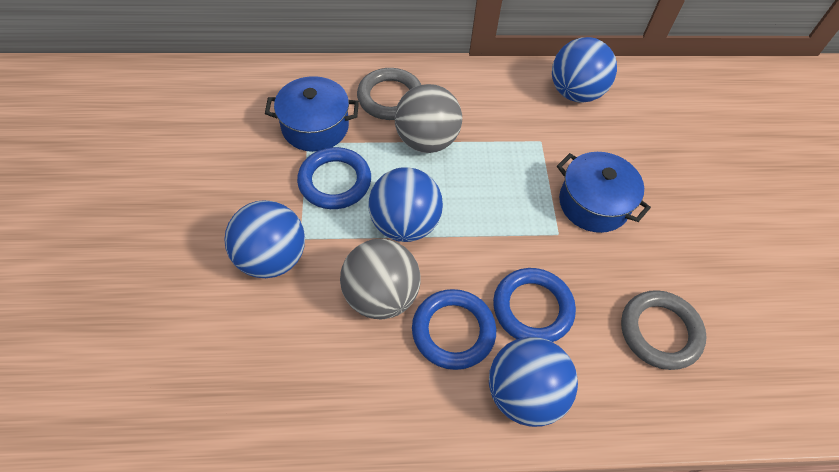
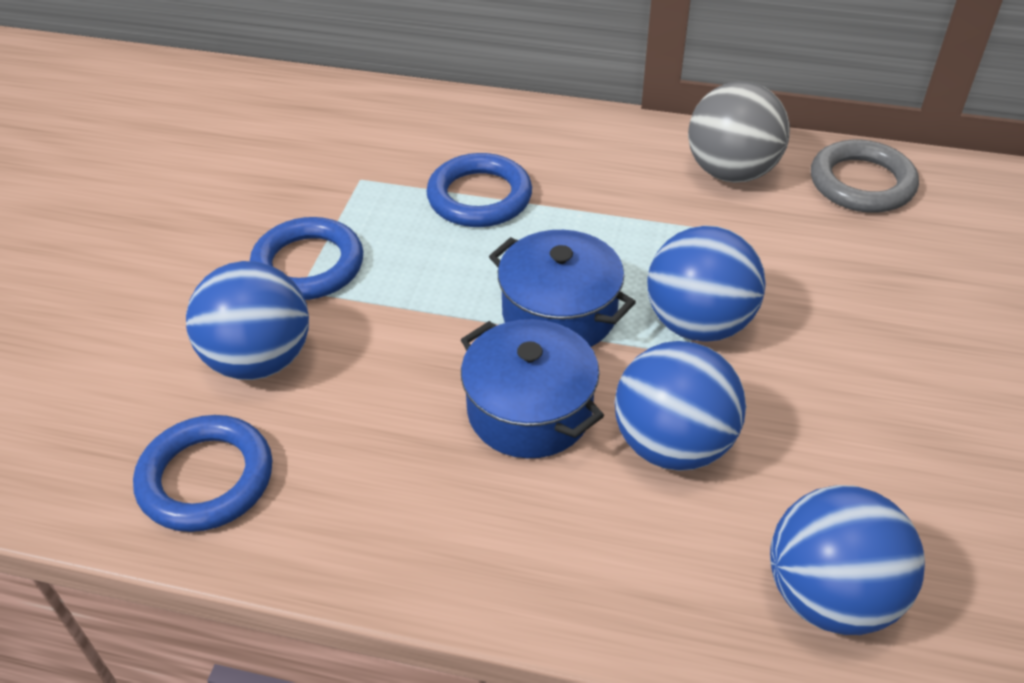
grey ball: [340,239,421,319] [395,84,462,153] = 2 -> [688,81,790,183] = 1
grey ring: [357,68,421,120] [621,290,707,370] = 2 -> [811,140,919,213] = 1

